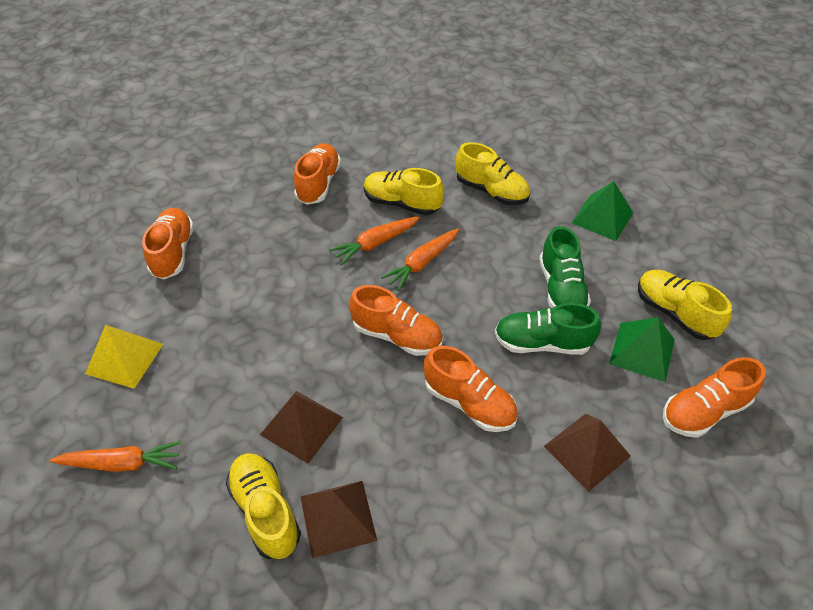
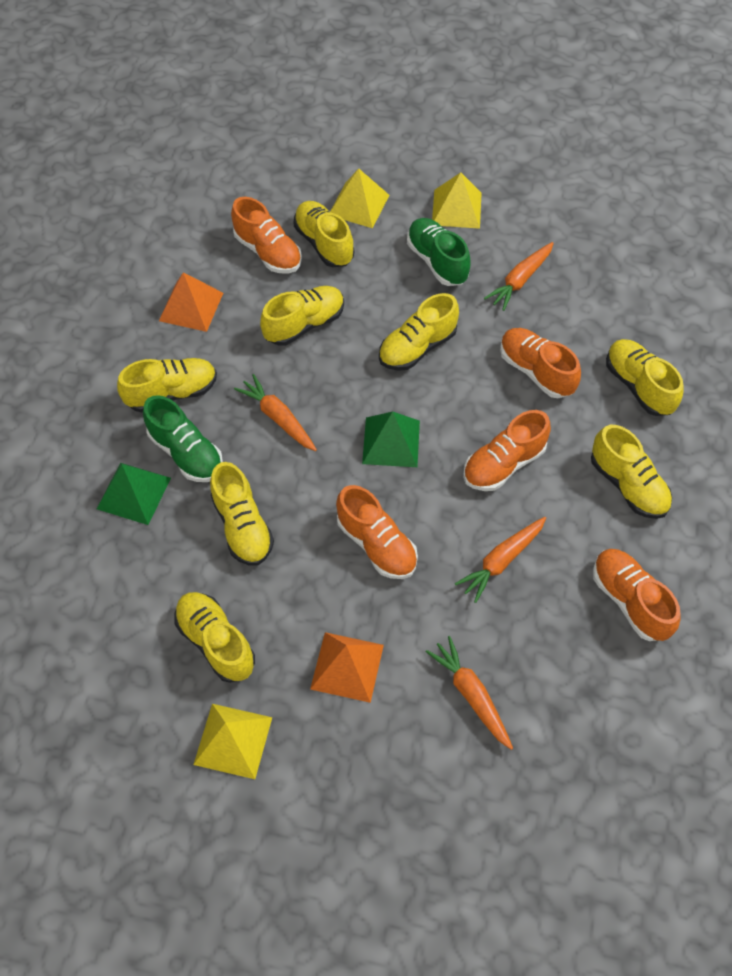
brown pyramid: [260,391,343,463] [300,481,377,558] [544,414,630,492] = 3 -> none = 0
orange carrot: [49,441,181,472] [329,216,420,265] [381,228,459,291] = 3 -> [234,374,317,451] [426,636,513,750] [455,517,546,603] [484,242,554,311] = 4
orange pyramid: none = 0 -> [159,272,223,332] [310,632,384,703] = 2
yellow pyramid: [85,325,163,389] = 1 -> [193,704,272,779] [330,168,389,228] [432,172,482,229] = 3
yellow shoe: [226,453,301,559] [364,168,444,215] [456,142,530,205] [638,270,732,340] = 4 -> [117,358,217,412] [174,592,255,683] [210,462,274,566] [260,286,344,346] [293,201,354,267] [379,293,459,371] [591,425,672,519] [606,339,683,416] = 8

